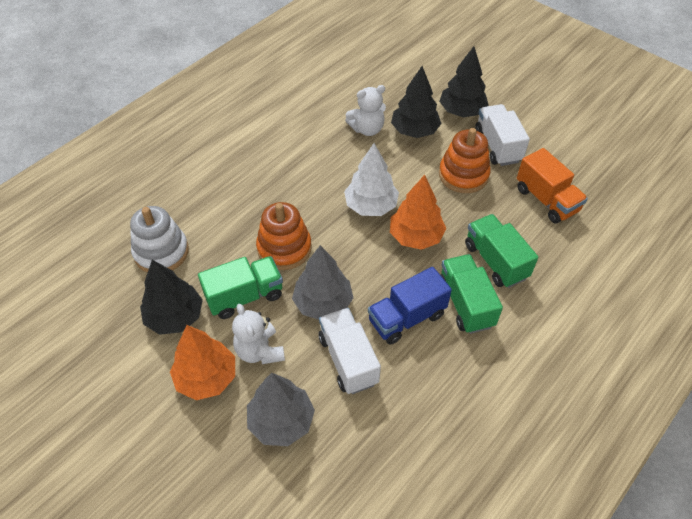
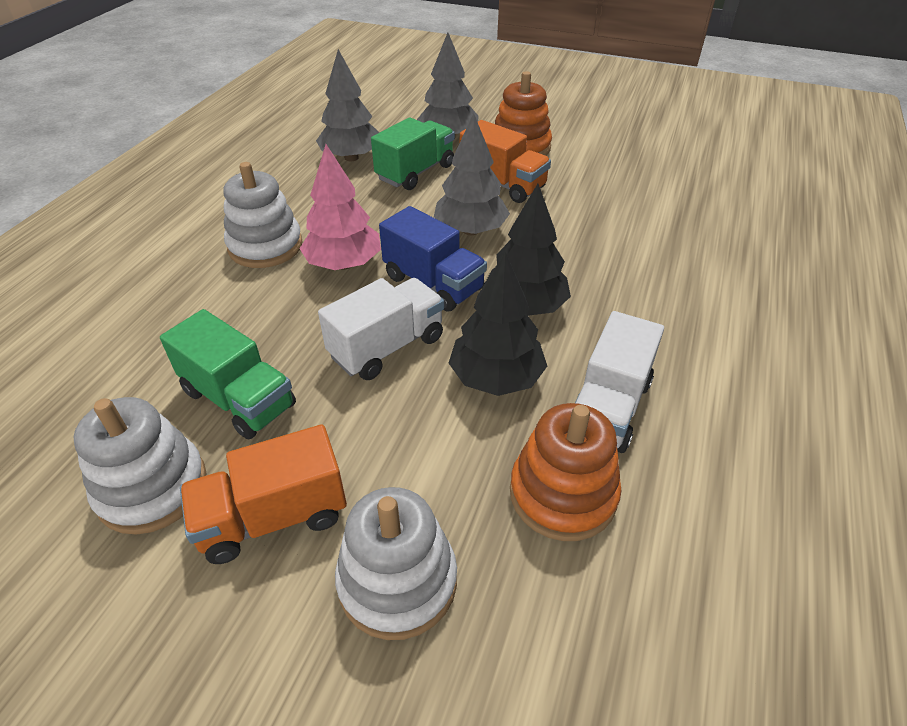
black tree: [140,260,203,335] [391,66,442,138] [439,46,489,118] = 3 -> [449,252,547,396] [485,184,571,316] = 2
green truck: [198,256,283,319] [440,254,503,334] [465,214,538,288] = 3 -> [160,309,296,439] [371,117,455,190] = 2
grey tree: [247,373,315,446] [292,245,353,320] = 2 -> [316,49,380,161] [417,32,478,134] [434,113,510,235] = 3
orange tree: [170,325,235,400] [390,175,446,250] = 2 -> none = 0
orange truck: [517,148,588,224] = 1 -> [180,424,347,564] [460,120,551,203] = 2
pink tree: none = 0 -> [299,144,381,270] = 1
white stacking toy: [130,206,189,273] = 1 -> [74,397,206,535] [223,162,303,268] [335,487,457,640] = 3
white teddy bear: [232,303,285,364] [345,85,386,136] = 2 -> none = 0
white tree: [344,143,399,216] = 1 -> none = 0

